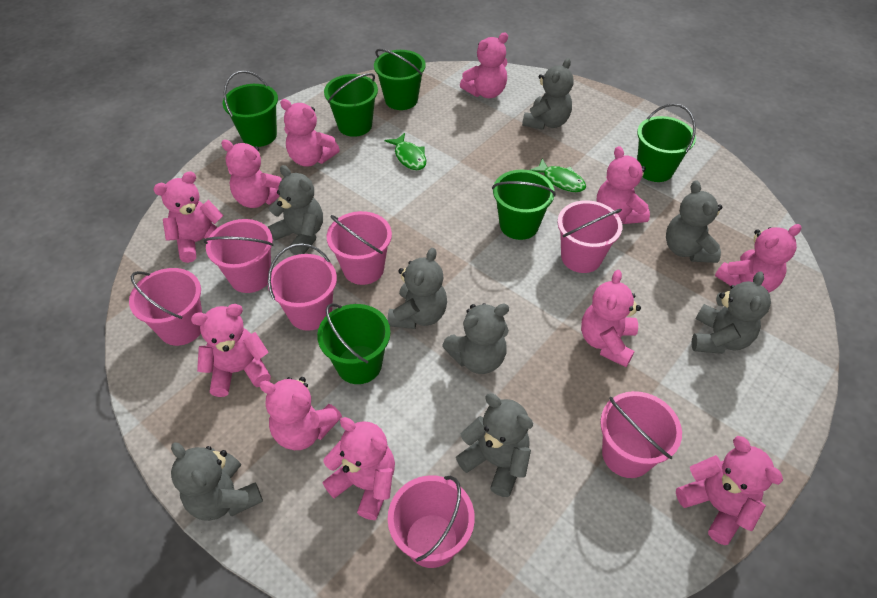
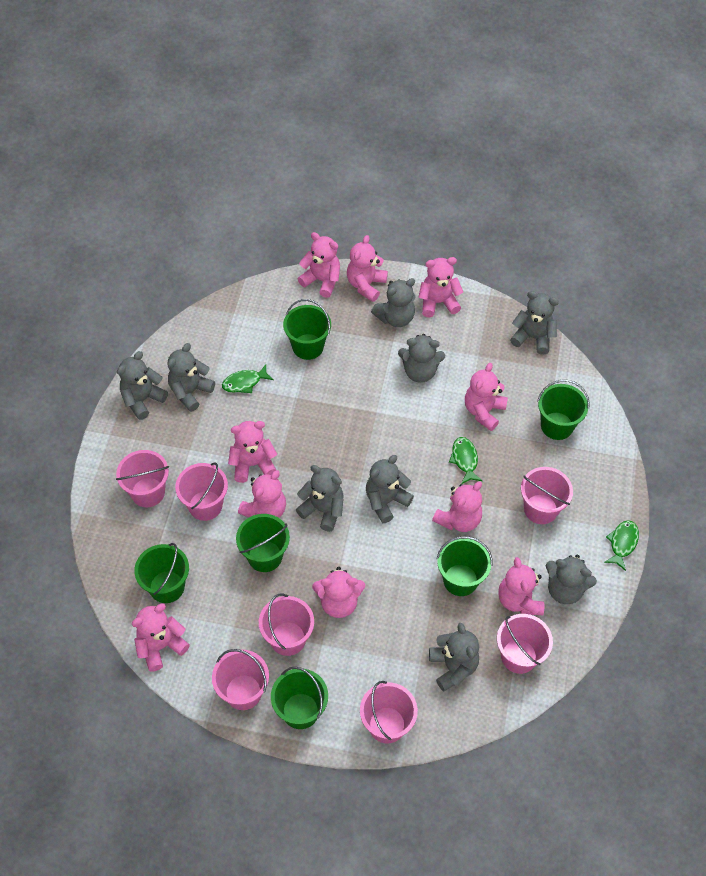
green fish: [385,133,426,170] [530,158,586,192] = 2 -> [222,364,274,393] [449,437,483,484] [604,520,639,571] = 3
grey teddy bear: [171,442,263,521] [268,165,323,255] [388,248,447,329] [442,303,509,374] [456,393,533,497] [522,58,574,130] [666,180,722,263] [691,271,771,354] = 8 -> [117,351,168,420] [168,343,215,412] [296,465,344,532] [366,455,414,523] [371,278,416,327] [398,334,445,383] [429,623,479,692] [510,291,559,355] [546,555,597,604] = 9
pink teddy bear: [153,171,224,263] [191,304,271,397] [221,140,282,208] [259,377,342,450] [280,99,340,167] [322,417,395,520] [460,33,508,98] [581,270,641,367] [596,146,650,224] [676,436,783,545] [715,224,802,293] = 11 -> [132,603,190,672] [228,421,277,483] [238,470,286,518] [298,232,340,298] [312,567,365,618] [347,235,388,302] [418,257,463,317] [432,482,482,532] [465,363,508,431] [498,557,544,615] = 10

